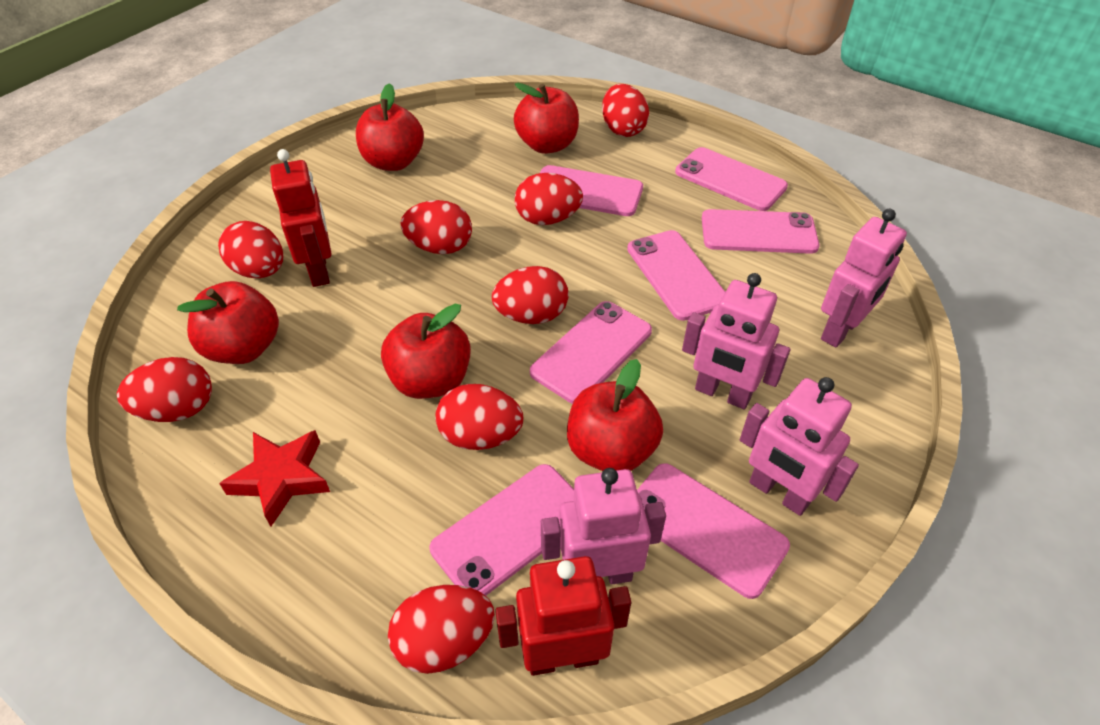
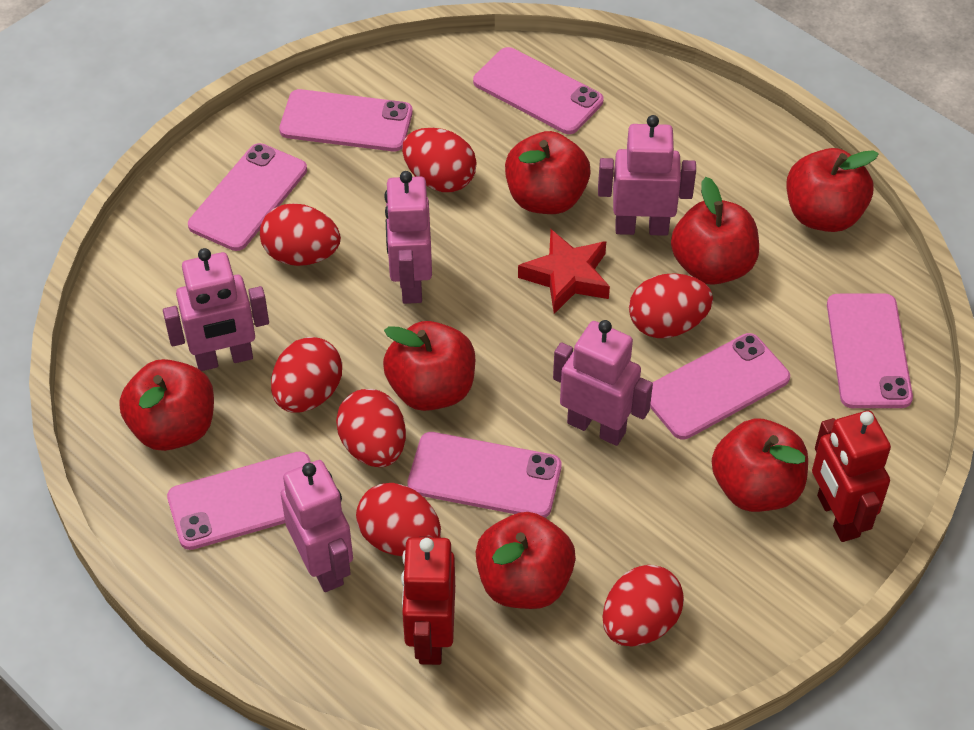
pink robot: [541,468,666,584] [682,273,790,409] [740,377,859,516] [821,209,907,348] = 4 -> [163,248,269,371] [281,460,353,592] [384,171,432,304] [553,320,653,446] [598,115,696,236] = 5
red apple: [177,281,279,364] [356,83,424,171] [381,304,471,399] [514,83,579,154] [567,359,663,471] = 5 -> [119,359,214,451] [383,321,475,411] [475,512,576,609] [505,131,590,214] [671,177,759,285] [712,418,808,512] [787,148,879,232] = 7
red egg: [117,357,212,422] [218,221,284,278] [388,585,495,674] [401,200,472,254] [435,384,523,450] [492,266,569,324] [515,173,583,225] [602,84,649,137] = 8 -> [260,203,341,266] [271,337,342,413] [336,389,406,467] [356,483,441,556] [402,128,477,192] [602,565,684,647] [629,273,713,338] = 7

